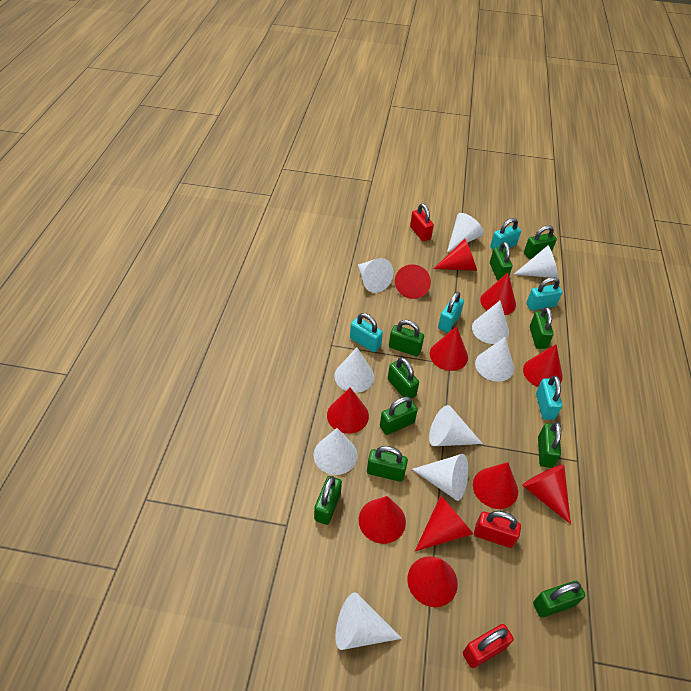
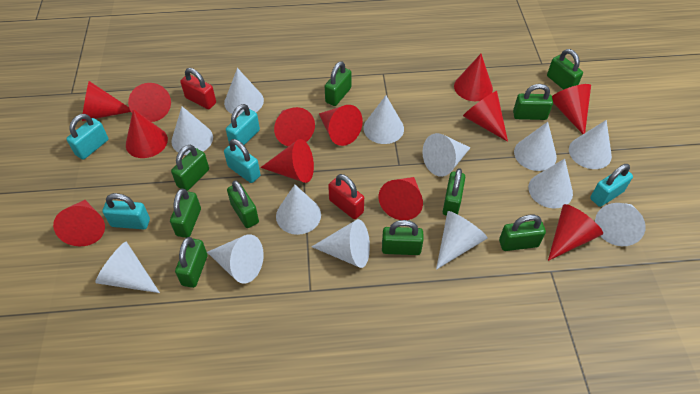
red cone: [327,388,369,434] [359,496,406,544] [395,264,431,299] [407,556,458,607] [415,495,473,551] [430,326,468,371] [434,239,477,271] [473,462,518,509] [480,273,516,315] [522,465,571,524] [523,344,563,387] = 11 -> [53,200,105,246] [82,81,131,121] [126,109,168,158] [128,83,171,122] [260,139,314,183] [274,107,315,146] [319,105,363,146] [378,177,423,220] [454,54,493,101] [463,91,508,142] [548,204,603,261] [552,84,591,134] = 12
red padlock: [410,203,434,241] [463,624,513,668] [474,511,521,548] = 3 -> [180,68,216,109] [328,174,364,219] = 2
white cone: [314,428,358,475] [335,347,374,393] [335,592,402,650] [358,258,394,293] [412,454,468,501] [429,405,483,446] [447,213,484,252] [472,300,509,344] [475,337,514,382] [514,246,558,278] = 10 -> [95,242,160,293] [171,107,213,155] [207,234,264,284] [224,68,264,116] [276,185,321,235] [311,219,370,268] [363,96,404,144] [422,133,470,177] [436,211,488,270] [514,122,557,171] [528,159,573,208] [569,120,612,169] [595,203,646,246] = 13

